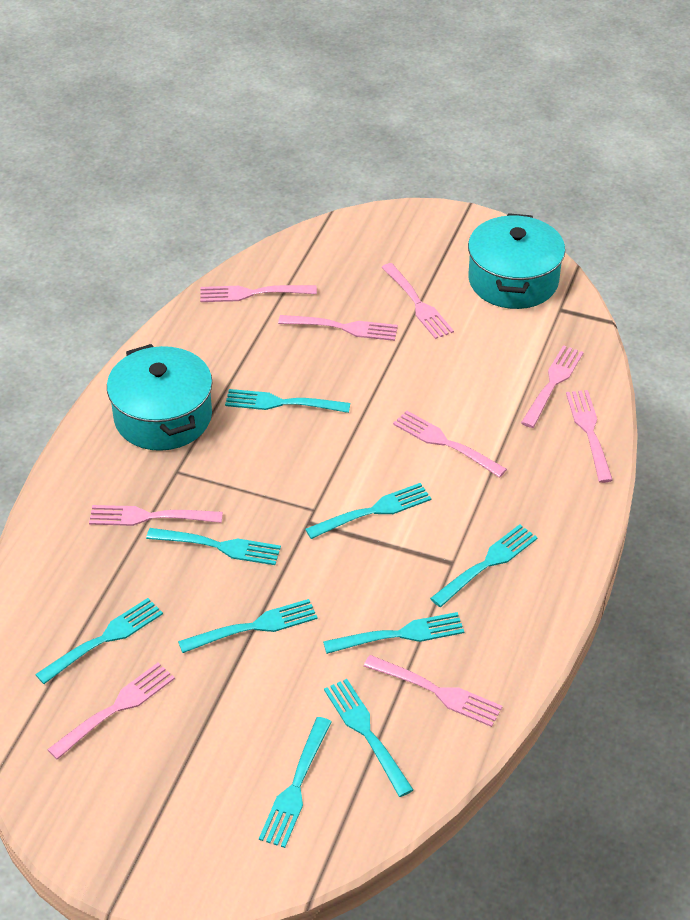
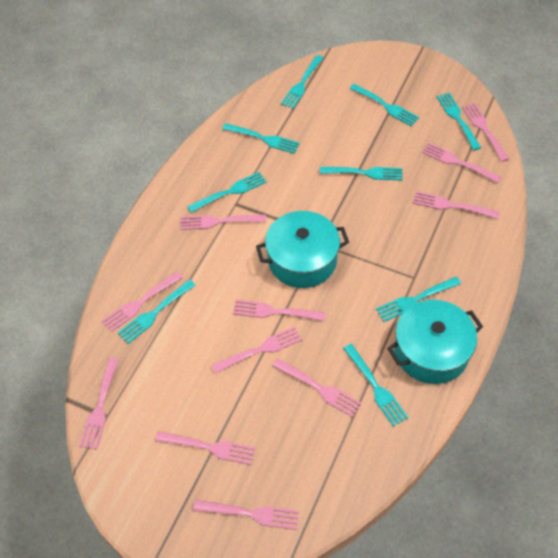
pink fork: [47,663,175,760] [89,505,223,526] [200,285,317,302] [278,315,398,341] [364,655,503,727] [381,263,454,339] [393,410,507,478] [521,345,584,428] [566,390,613,483] = 9 -> [79,358,119,450] [102,272,183,332] [155,431,256,465] [181,215,266,230] [193,500,299,530] [211,326,302,374] [233,300,326,321] [273,358,362,417] [413,191,500,219] [422,143,502,183] [462,103,509,162] = 11

